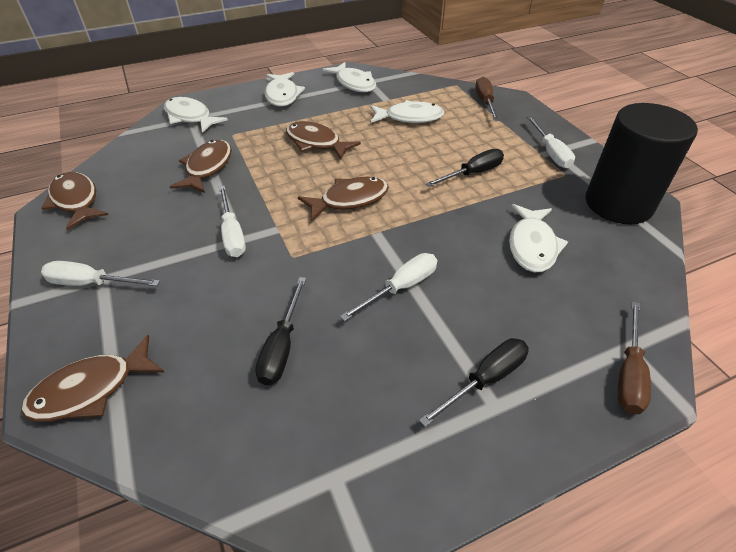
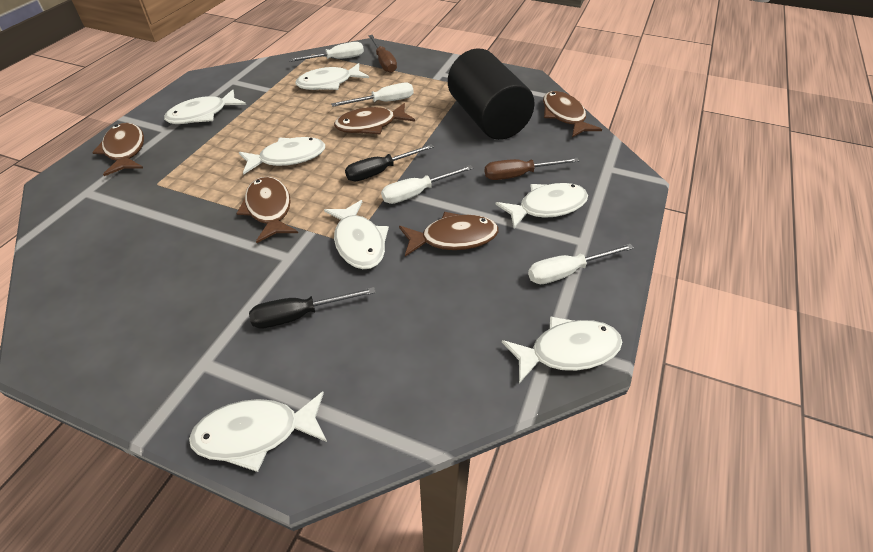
black screwdriver: [255,277,306,386] [419,338,529,427] [425,149,504,187] = 3 -> [249,287,376,329] [345,144,434,181] = 2
white fish: [164,97,228,133] [264,72,305,107] [323,62,376,92] [370,100,444,123] [509,204,568,272] = 5 -> [164,89,246,124] [189,392,327,472] [239,137,325,175] [296,63,369,90] [324,200,389,269] [495,183,588,228] [502,316,622,383] = 7

